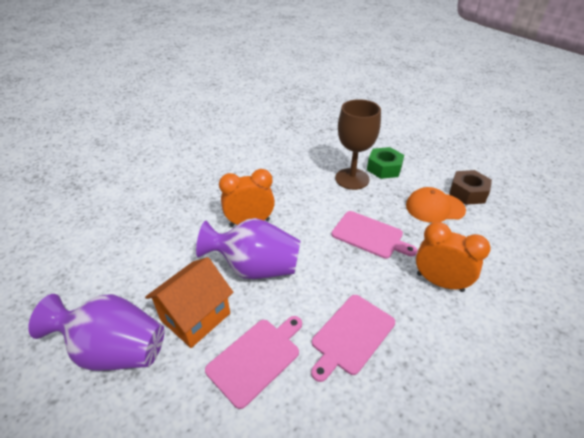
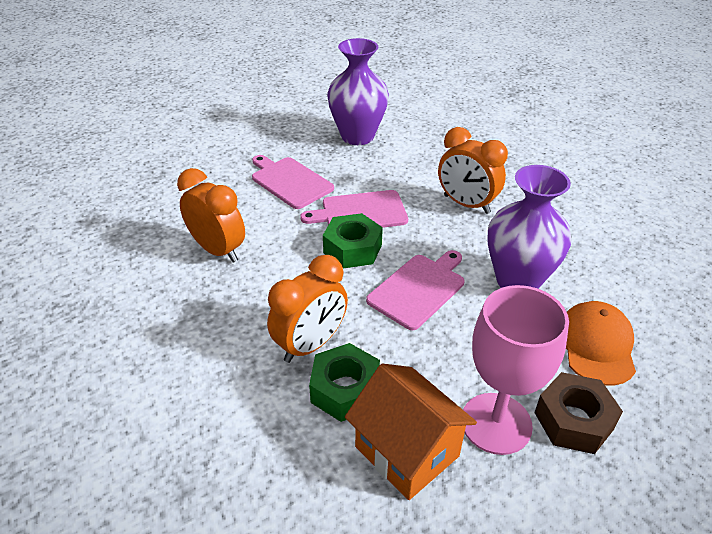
brown goblet: [335,99,381,190] = 1 -> none = 0
green nut: [367,147,404,179] = 1 -> [309,343,380,422] [323,213,383,269] = 2
orange clock: [219,169,275,227] [416,222,491,292] = 2 -> [177,168,245,262] [267,255,348,363] [438,127,508,214] = 3
pink goblet: none = 0 -> [463,285,569,455] = 1

